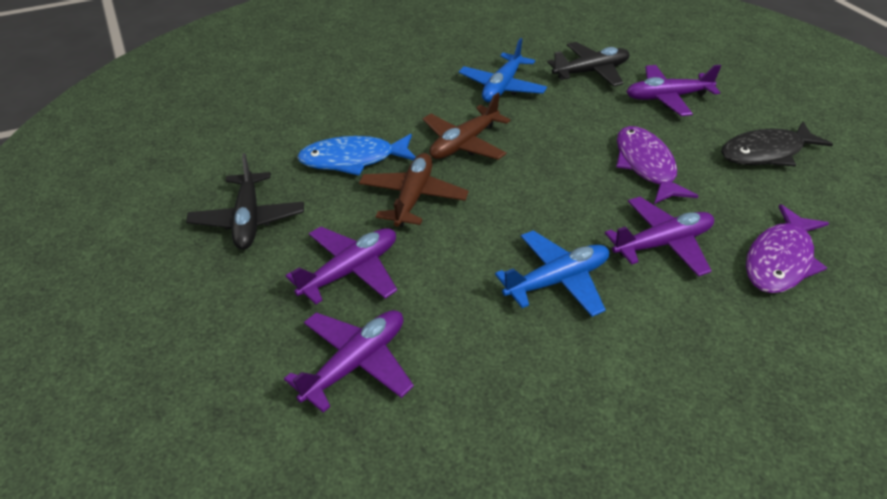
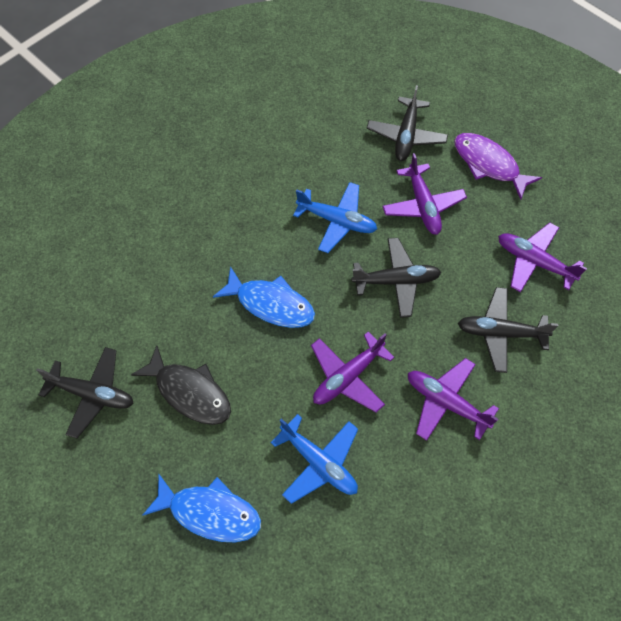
black plane: [186,153,304,250] [547,42,629,87] = 2 -> [36,347,134,438] [351,238,441,318] [367,85,448,161] [458,287,558,373] = 4
blue fish: [297,134,416,175] = 1 -> [143,474,261,542] [213,266,315,328] = 2
brown plane: [359,153,469,227] [423,93,510,160] = 2 -> none = 0
purple fish: [616,126,698,204] [746,204,829,293] = 2 -> [454,133,542,200] = 1

